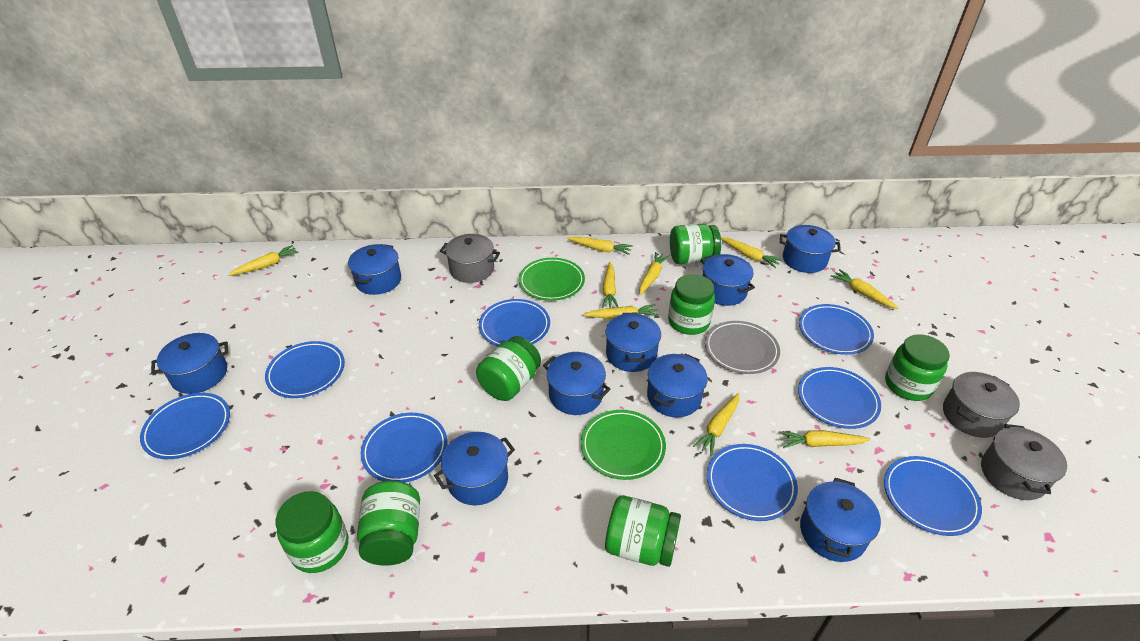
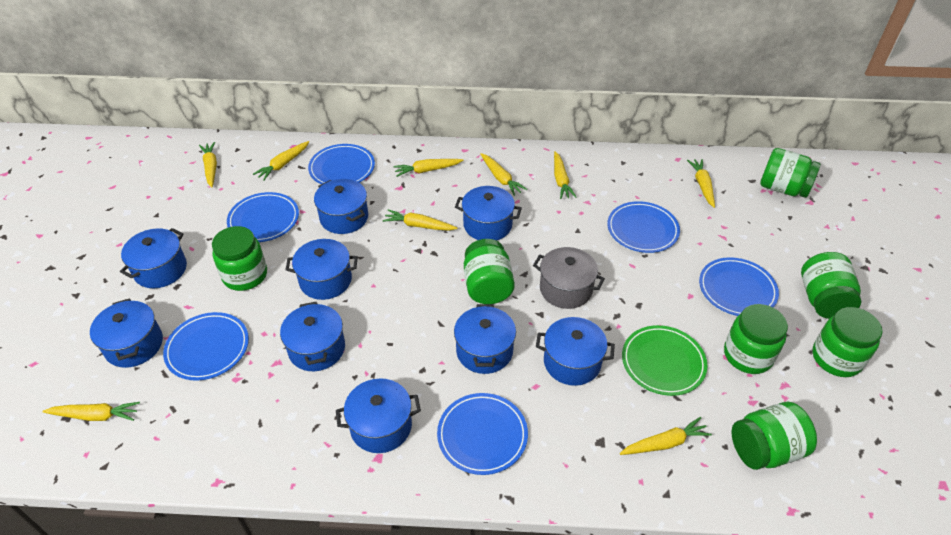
blue plate: [140,393,230,459] [265,341,345,398] [361,413,447,483] [479,299,550,346] [707,444,798,521] [798,367,881,429] [799,304,874,355] [884,456,982,536] = 8 -> [163,312,249,381] [227,192,299,242] [308,144,375,184] [437,393,528,475] [607,201,680,253] [699,257,779,316] = 6
green plate: [519,258,585,301] [581,410,666,480] = 2 -> [622,325,708,396] = 1
grey plate: [705,321,780,374] = 1 -> none = 0
grey pot: [440,234,500,283] [943,372,1020,438] [981,424,1067,500] = 3 -> [533,247,605,309] = 1

